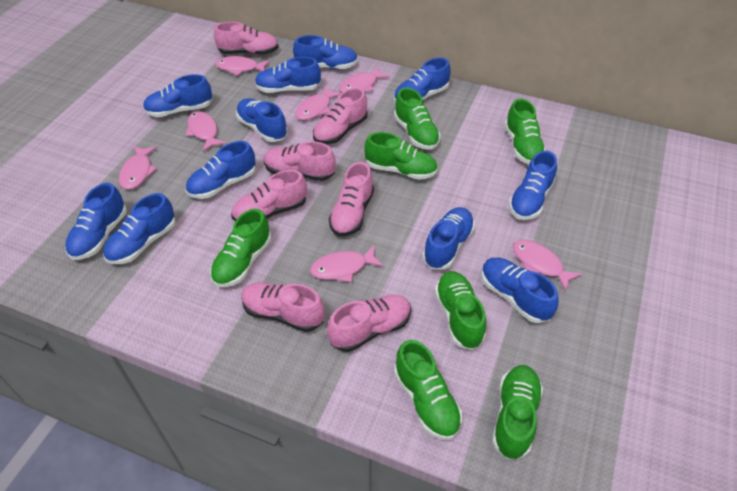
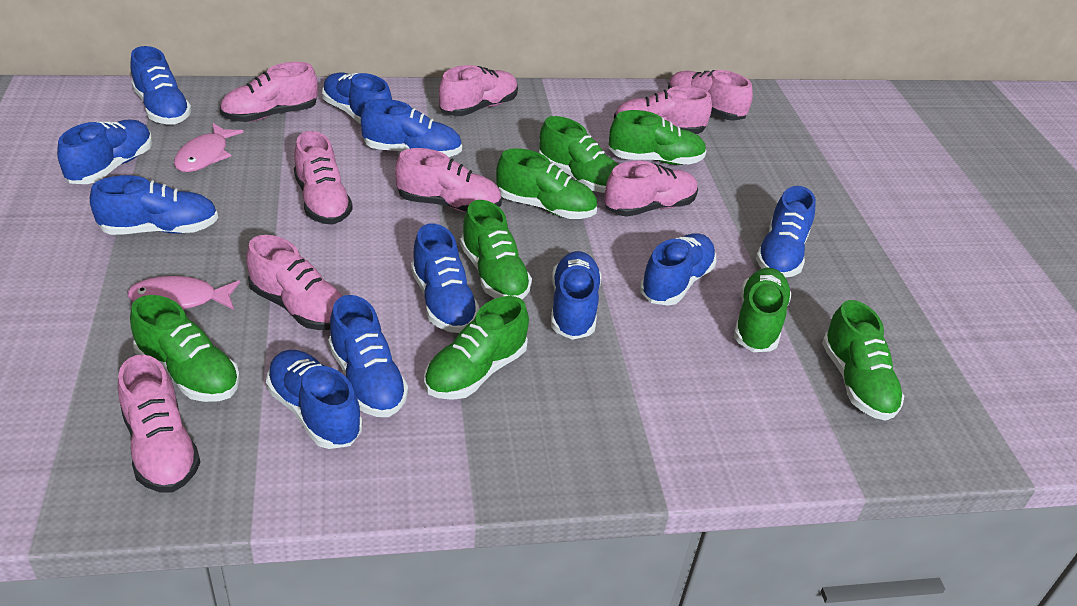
green shoe: [210,209,271,287] [364,132,437,180] [394,88,441,150] [394,340,462,440] [435,271,486,350] [492,365,543,460] [505,98,545,164] = 7 -> [130,295,240,402] [424,296,529,400] [460,200,532,299] [496,148,597,219] [539,116,618,193] [609,110,707,165] [734,268,792,352] [822,300,904,421] = 8
pink fish: [119,146,157,190] [186,111,226,151] [215,56,270,76] [295,86,342,120] [310,245,384,282] [339,66,390,93] [513,240,582,292] = 7 -> [127,276,240,310] [174,123,244,172] = 2
pink shoe: [214,22,278,55] [231,170,307,221] [241,282,325,332] [264,141,335,181] [313,88,368,144] [327,295,411,352] [329,162,374,236] = 7 -> [118,355,201,493] [220,62,318,122] [246,235,342,330] [294,131,353,225] [395,148,502,212] [439,65,518,116] [604,161,698,217] [614,86,712,134] [668,70,753,121] = 9

